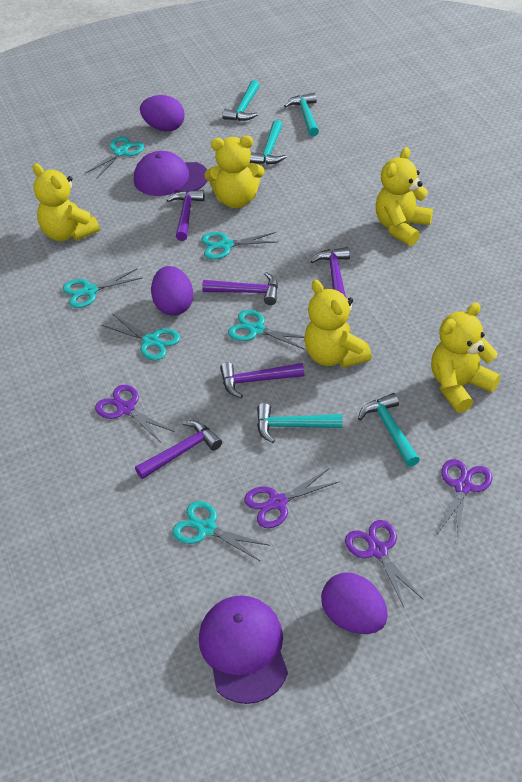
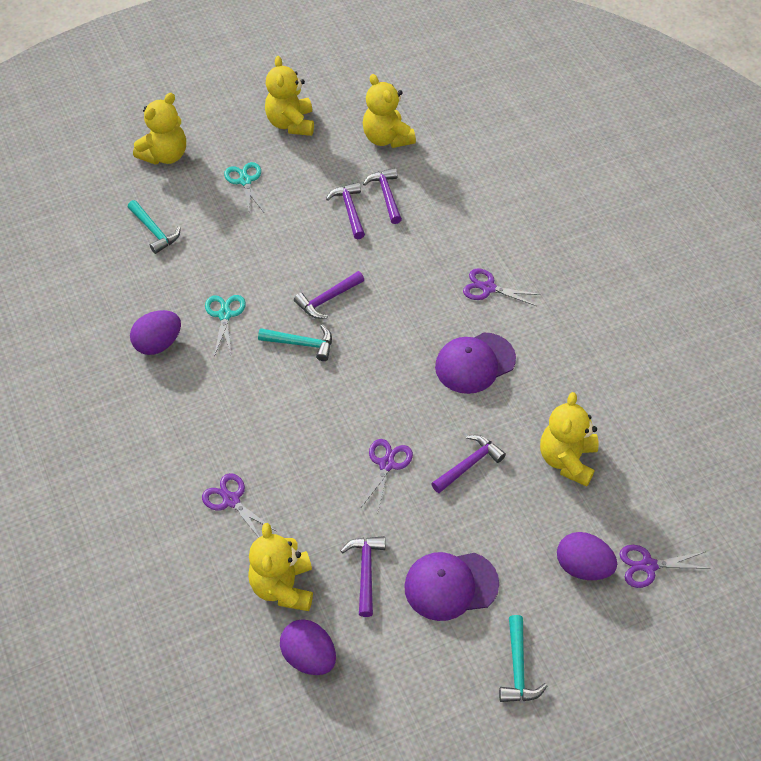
turquoise hammer: [222,80,260,121] [249,120,287,165] [257,403,343,443] [284,93,319,137] [358,393,420,467] = 5 -> [128,200,181,254] [258,325,332,361] [499,615,547,702] = 3
turquoise scissors: [63,269,142,308] [85,137,144,178] [102,314,180,360] [172,501,270,561] [201,232,277,260] [228,310,305,350] = 6 -> [205,295,246,356] [224,162,264,212] = 2

